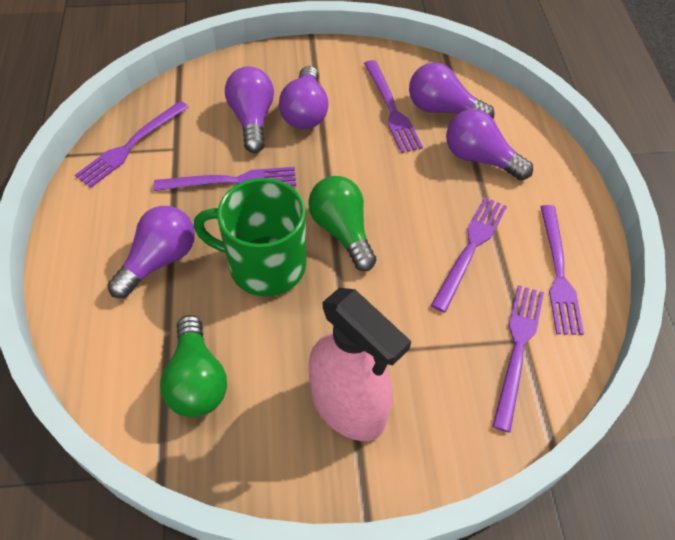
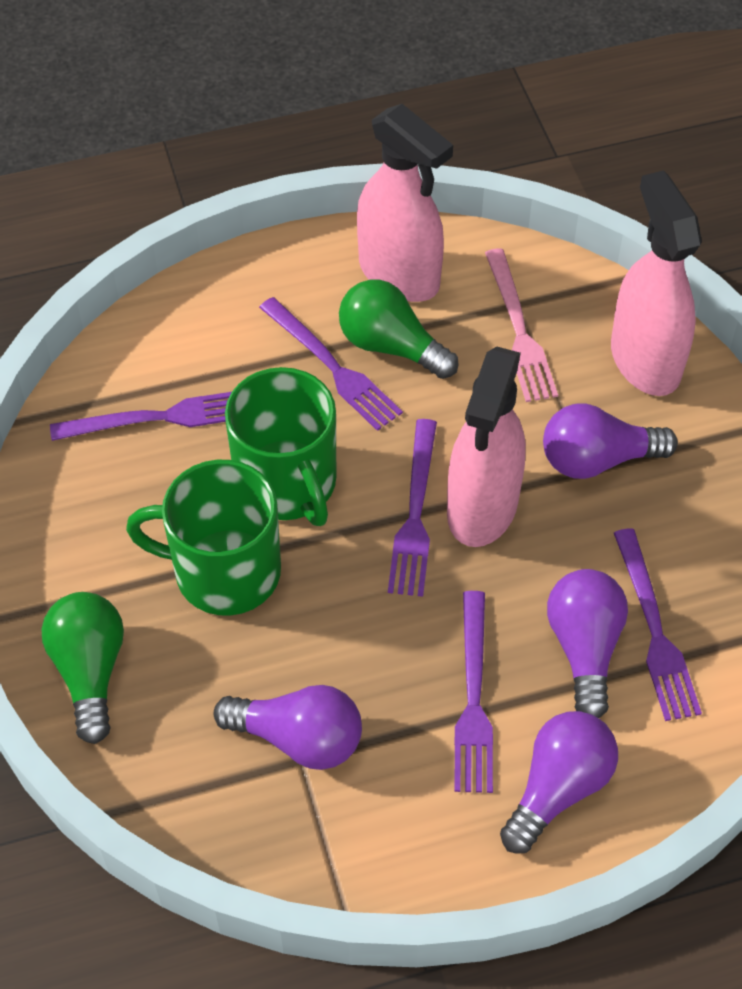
green mug: [194,178,306,297] = 1 -> [126,460,281,616] [225,367,336,526] = 2
pink fork: none = 0 -> [485,248,558,402] = 1
pink spray bottle: [309,288,411,441] = 1 -> [357,104,453,302] [447,346,526,547] [611,170,702,396] = 3
purple fork: [75,101,188,188] [154,167,296,191] [364,60,423,153] [431,197,507,313] [492,285,544,432] [540,205,584,335] = 6 -> [50,392,231,441] [259,297,403,431] [388,419,437,597] [454,591,493,793] [614,528,702,721] = 5
purple light bulb: [107,206,195,298] [225,67,274,153] [279,66,329,129] [409,63,495,119] [446,109,533,180] = 5 -> [213,685,362,770] [500,711,618,854] [543,403,678,479] [547,569,628,718] = 4

